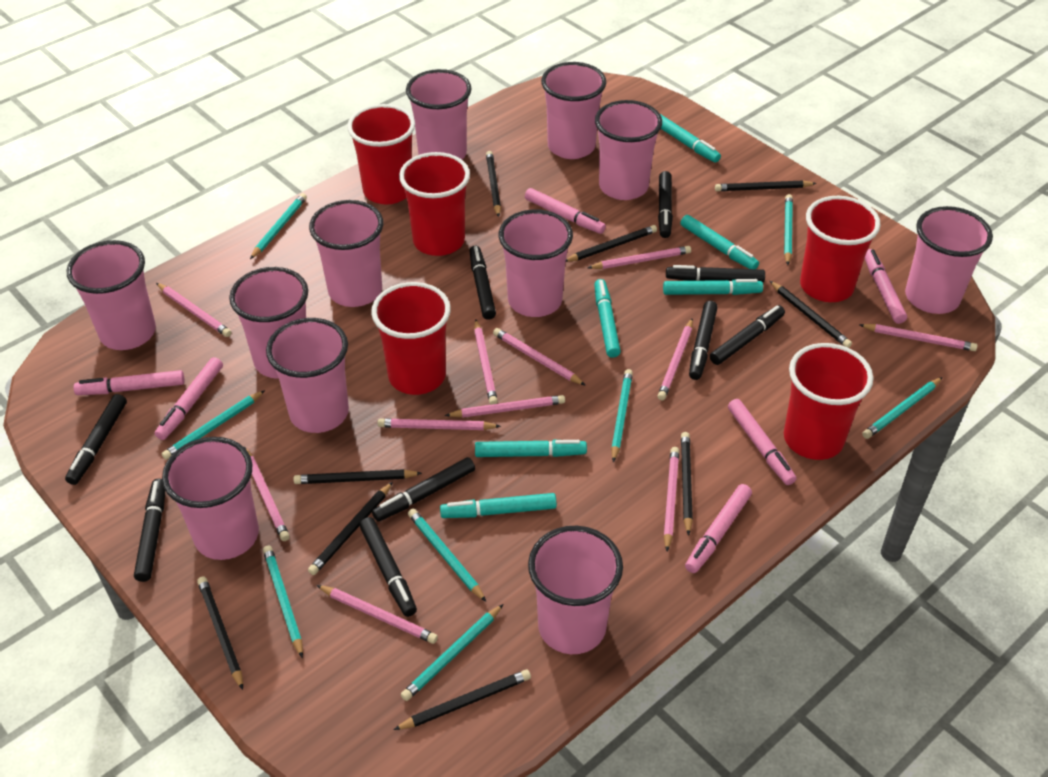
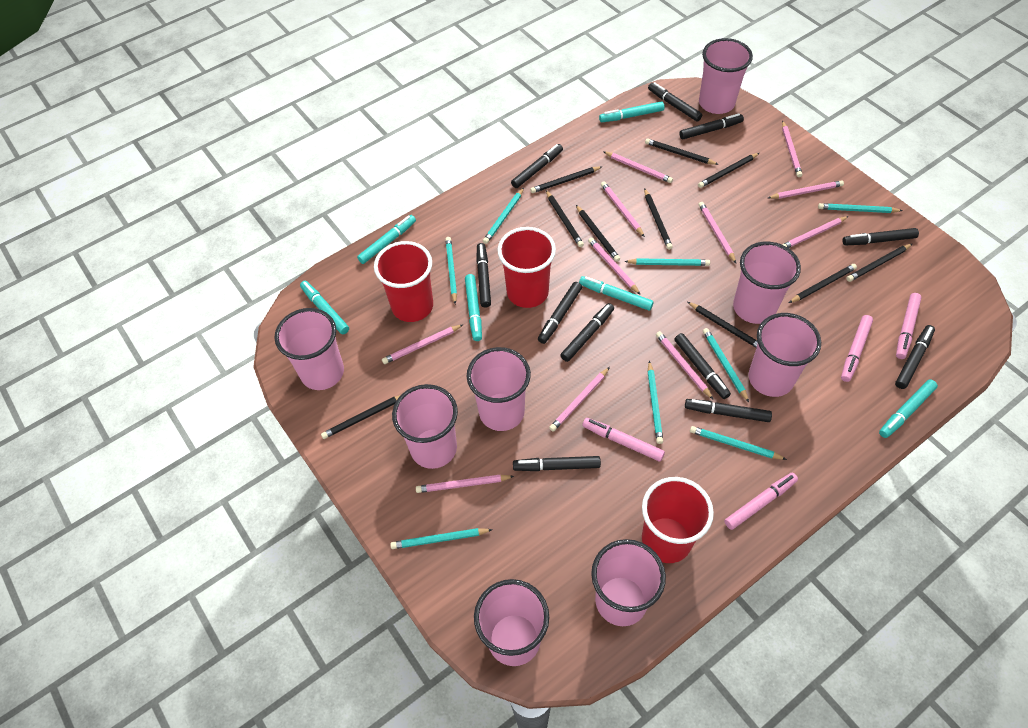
black marker: [65,394,127,485] [134,479,165,582] [359,517,417,617] [372,457,475,522] [470,245,496,320] [658,171,673,238] [666,265,765,283] [689,301,718,380] [710,305,785,365] = 9 -> [477,243,491,308] [511,144,563,188] [513,456,601,471] [538,282,582,344] [560,303,614,362] [648,82,703,121] [674,333,731,399] [679,113,744,139] [685,399,772,422] [842,228,919,245] [895,325,935,389] = 11
black pencil: [197,576,243,690] [293,469,422,484] [308,482,393,575] [393,669,531,730] [486,151,501,217] [566,225,657,262] [681,432,693,536] [715,181,817,191] [770,281,852,348] = 9 -> [321,395,400,439] [530,166,603,193] [546,190,584,247] [576,205,620,262] [644,188,673,250] [645,138,719,165] [688,302,758,348] [698,153,759,188] [789,264,857,303] [846,244,912,282] = 10
pink cup: [67,240,156,350] [162,437,259,560] [229,267,308,379] [266,318,349,433] [309,200,383,307] [406,69,472,160] [499,209,573,317] [528,526,623,654] [541,62,606,159] [595,100,662,200] [905,206,993,314] = 11 -> [274,308,344,390] [392,384,458,469] [467,347,531,431] [474,579,549,666] [591,539,666,626] [699,38,753,114] [733,242,801,324] [748,313,821,397] = 8
pink marker: [74,370,185,395] [155,357,223,440] [525,188,606,234] [685,484,752,573] [728,399,796,485] [865,249,907,324] = 6 -> [582,418,665,462] [724,473,798,530] [841,315,873,382] [896,293,922,359] = 4
red cup: [347,104,415,205] [371,282,451,395] [399,152,470,256] [784,343,874,460] [800,196,881,302] = 5 -> [374,241,433,322] [498,227,556,308] [642,477,714,563] = 3

